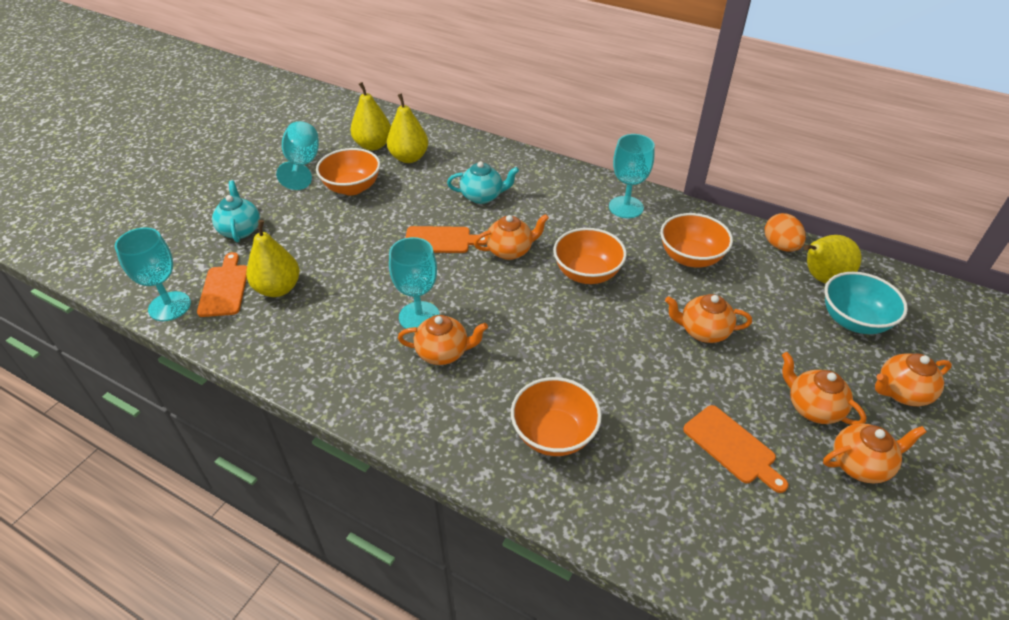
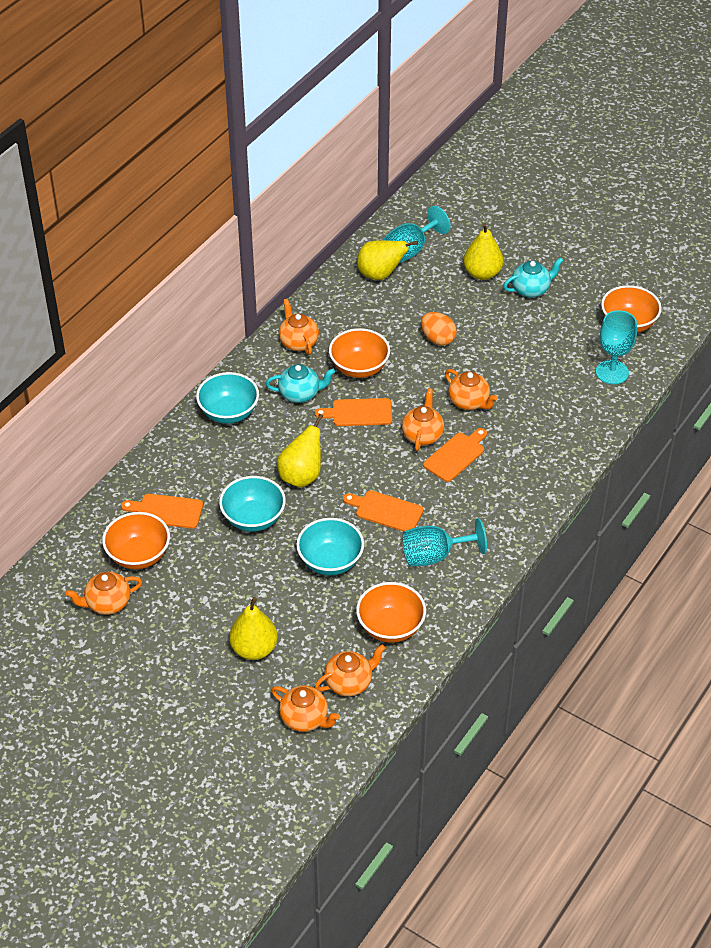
orange cutting board: [197,252,247,317] [406,226,487,253] [683,405,788,493] = 3 -> [121,494,203,529] [315,398,392,426] [343,490,423,532] [423,428,487,482] = 4
turquoise bowl: [825,272,908,334] = 1 -> [196,372,259,424] [219,476,286,532] [296,518,364,575] = 3
turquoise goblet: [115,227,191,321] [276,121,319,190] [389,237,440,329] [609,134,655,218] = 4 -> [383,206,451,263] [402,518,487,566] [596,310,637,384] = 3

